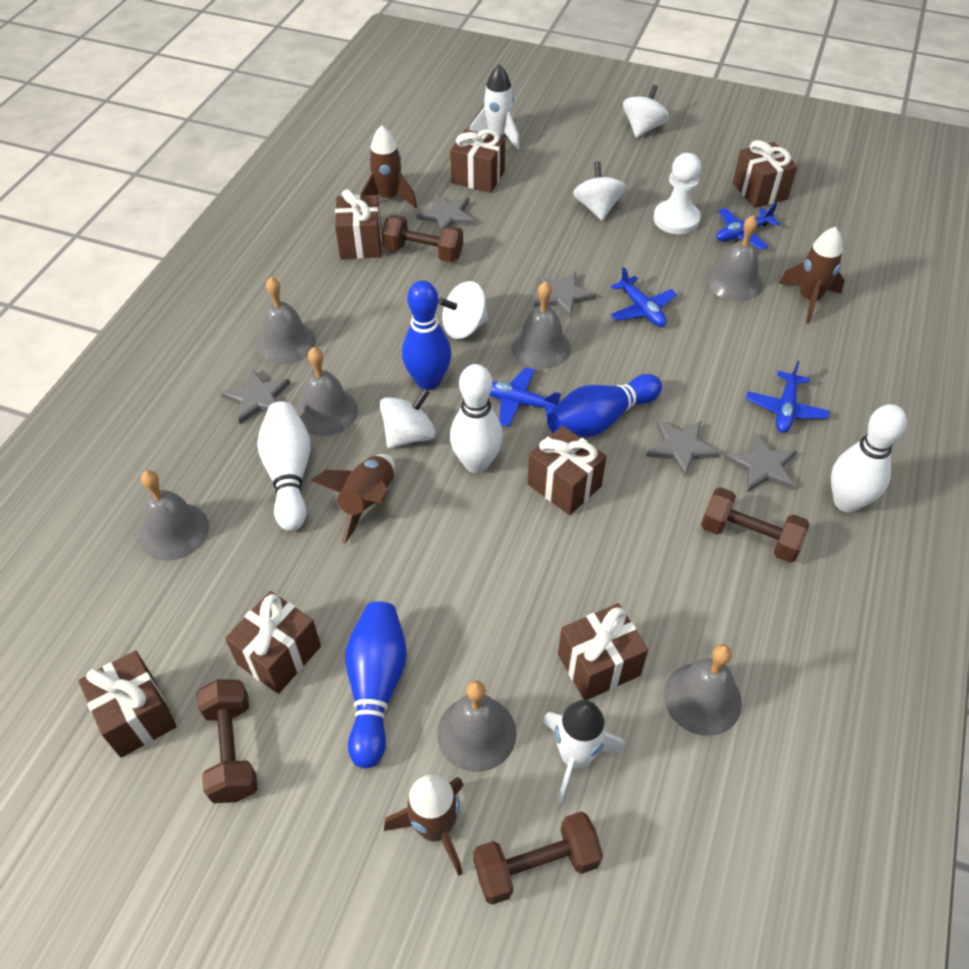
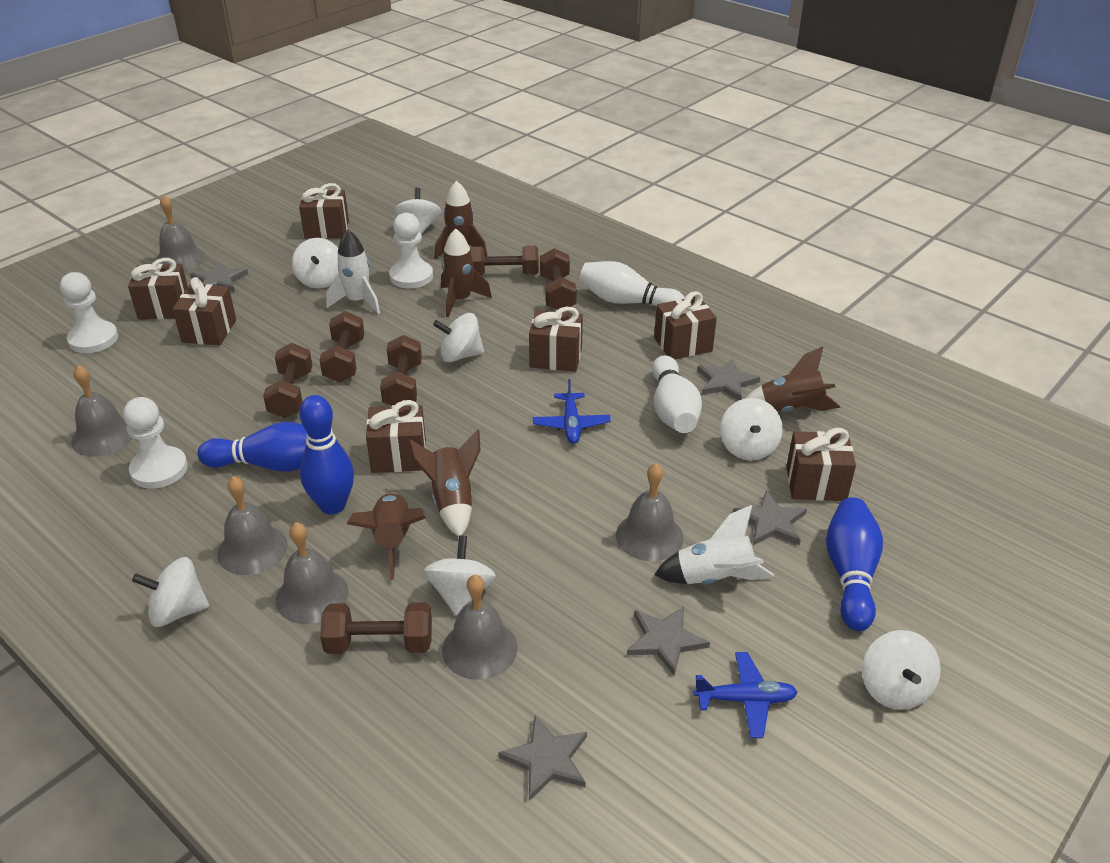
blue plane: [490,367,561,427] [610,267,677,327] [716,203,780,250] [746,361,829,433] = 4 -> [533,379,611,444] [694,652,798,738] = 2
brown dumbbell: [196,679,258,803] [381,215,463,262] [473,812,603,905] [701,487,810,563] = 4 -> [263,343,312,418] [320,311,364,383] [320,602,432,654] [380,335,422,406] [470,245,539,276] [540,248,577,310] = 6
brown rocket: [311,454,395,544] [360,125,417,208] [384,774,463,876] [779,227,845,323] = 4 -> [347,493,426,580] [408,429,480,537] [435,181,487,259] [441,228,492,317] [746,347,841,412] = 5
grey bell: [139,470,209,561] [256,277,316,364] [296,347,358,436] [437,681,516,772] [512,281,571,369] [664,644,742,736] [707,215,763,301] = 7 -> [71,365,133,456] [156,195,206,271] [217,476,288,575] [276,522,348,624] [442,575,518,680] [616,463,684,561] = 6
white bowling pin: [257,401,311,531] [450,364,503,473] [831,404,907,513] = 3 -> [579,261,685,306] [652,355,702,433] = 2
white pawn: [653,153,701,234] = 1 -> [60,272,118,353] [123,397,188,489] [389,213,433,289] = 3
white spinning top: [380,389,436,448] [438,281,488,339] [573,161,626,221] [623,85,669,138] = 4 -> [132,557,209,627] [292,238,339,288] [394,187,441,234] [423,536,496,615] [433,313,484,362] [720,398,783,460] [862,630,941,710] = 7

